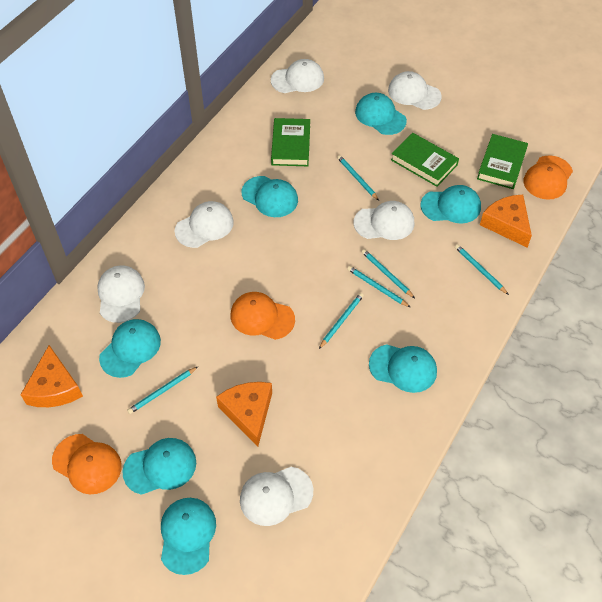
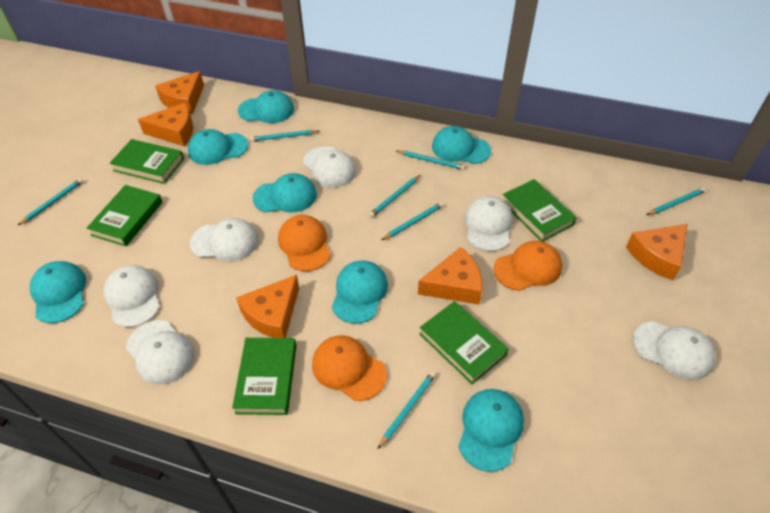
green book: [271,118,310,166] [391,133,459,187] [477,134,528,189] = 3 -> [87,185,163,246] [110,139,184,184] [232,338,297,415] [420,301,509,384] [503,179,577,241] = 5
orange cheese: [20,345,83,407] [216,382,272,446] [480,195,532,248] = 3 -> [138,103,193,146] [155,71,204,114] [236,275,299,338] [418,247,482,305] [626,224,688,280] = 5
turquoise pencil: [127,367,198,414] [319,293,364,349] [337,155,379,200] [347,266,410,307] [362,249,415,298] [455,244,509,295] = 6 -> [17,178,83,226] [250,130,319,142] [369,175,420,217] [378,371,436,449] [382,202,443,240] [397,151,465,170] [647,187,706,215] = 7

